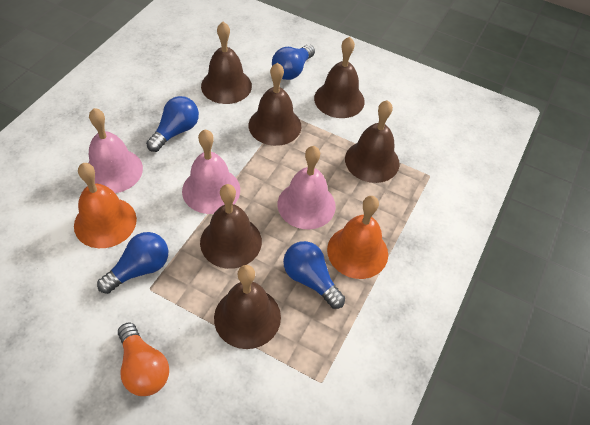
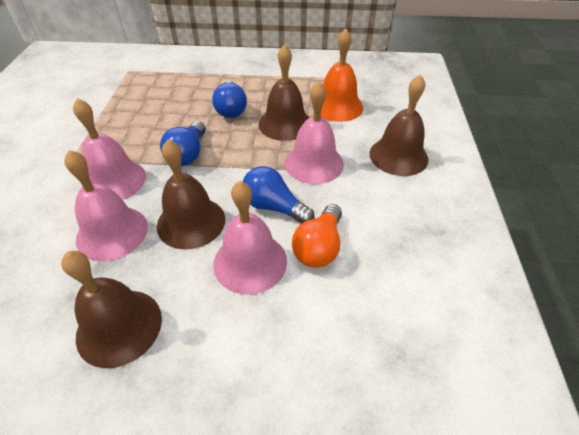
blue light bulb: [97,232,168,294] [146,96,199,152] [272,44,315,80] [283,241,345,309] = 4 -> [160,121,206,166] [212,81,247,118] [243,166,315,224] = 3
brown bell: [200,184,262,269] [201,22,252,104] [214,265,281,349] [249,63,301,146] [314,37,365,118] [345,100,400,183] = 6 -> [61,251,162,368] [157,139,225,250] [259,44,309,141] [369,75,428,176] = 4
orange bell: [74,163,137,248] [327,196,388,279] = 2 -> [312,29,363,122] = 1
pink bell: [88,108,143,193] [182,129,240,214] [277,146,336,229] = 3 -> [64,150,148,261] [73,98,146,200] [213,181,287,295] [285,82,344,184] = 4

